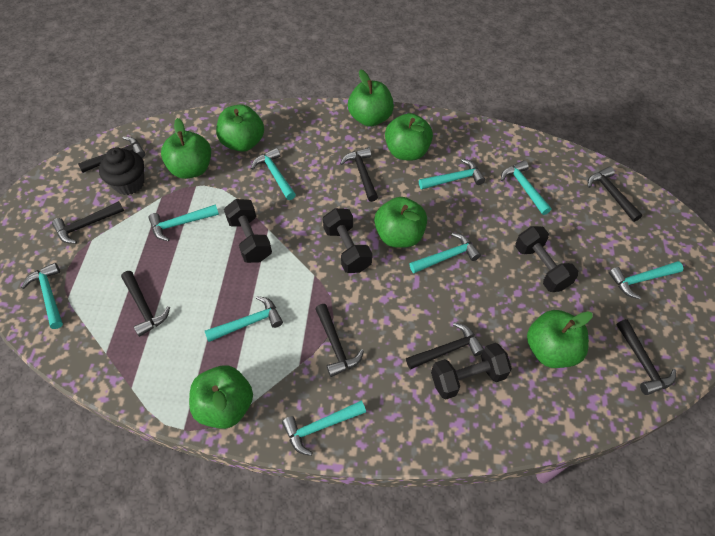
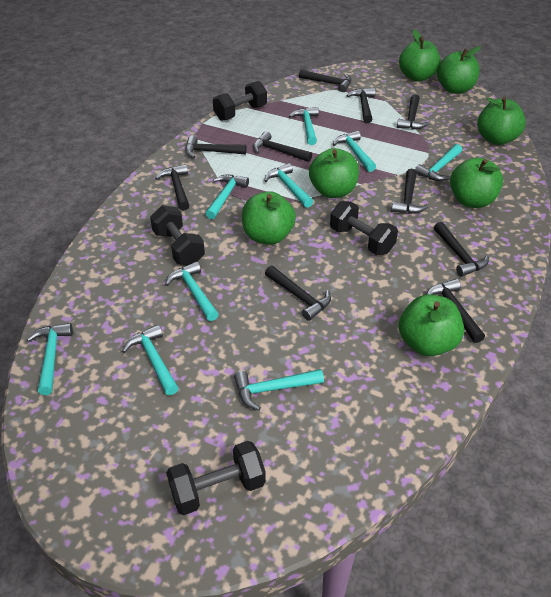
black cupcake: [99,148,144,195] = 1 -> none = 0
black hammer: [52,201,124,244] [78,137,145,173] [121,271,170,337] [315,304,364,377] [340,147,378,202] [406,323,484,370] [588,166,642,222] [617,319,676,395] = 8 -> [155,164,190,211] [185,135,246,158] [253,131,312,162] [265,266,331,321] [299,69,351,92] [346,88,375,123] [391,169,428,214] [397,94,429,130] [426,279,485,343] [434,222,489,277] = 10

